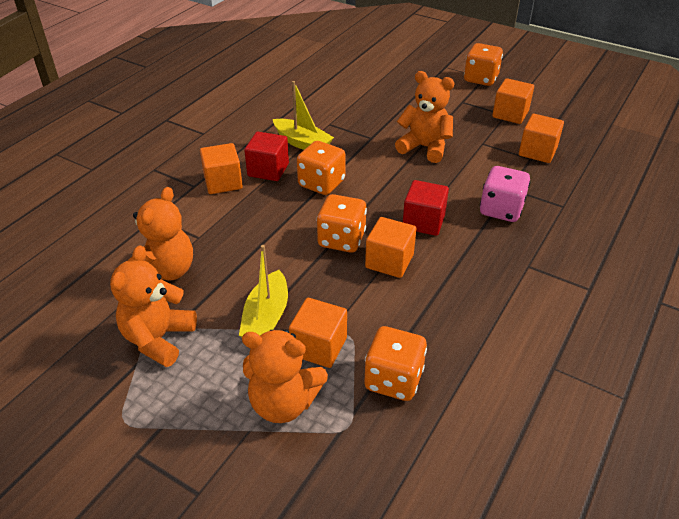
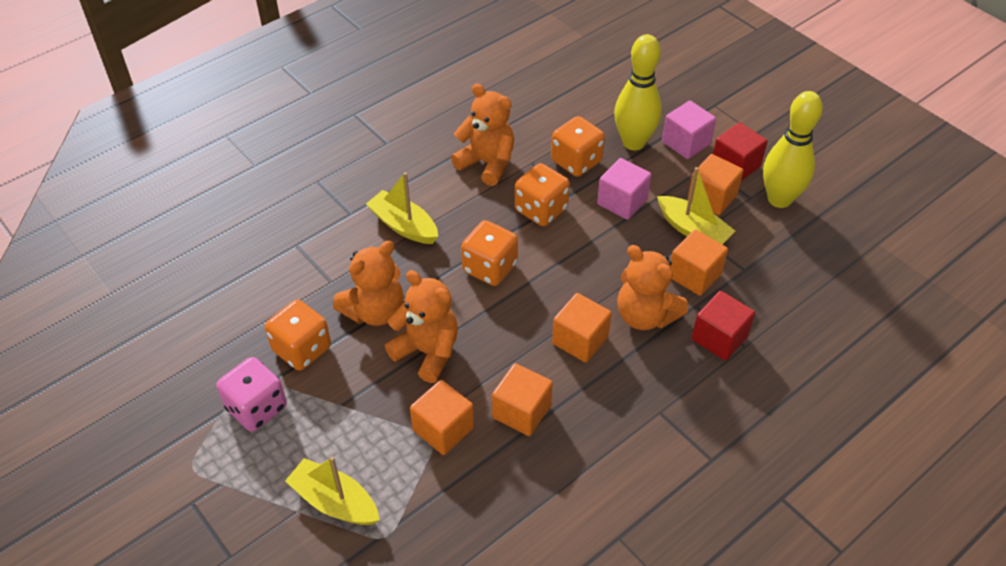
pink cube: none = 0 -> [597,158,651,220] [662,101,716,159] = 2
yellow boat: [239,245,288,337] [273,81,334,150] = 2 -> [285,456,380,525] [366,172,438,244] [657,167,735,244] = 3
yellow bowling pin: none = 0 -> [614,34,662,150] [763,91,823,208] = 2

